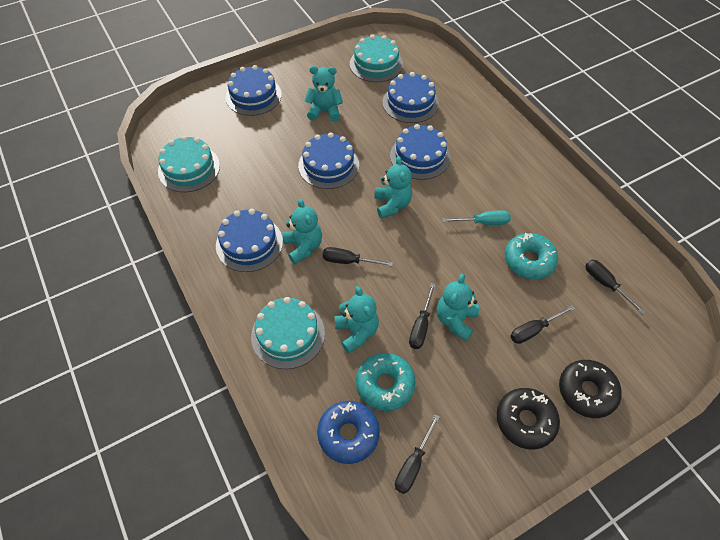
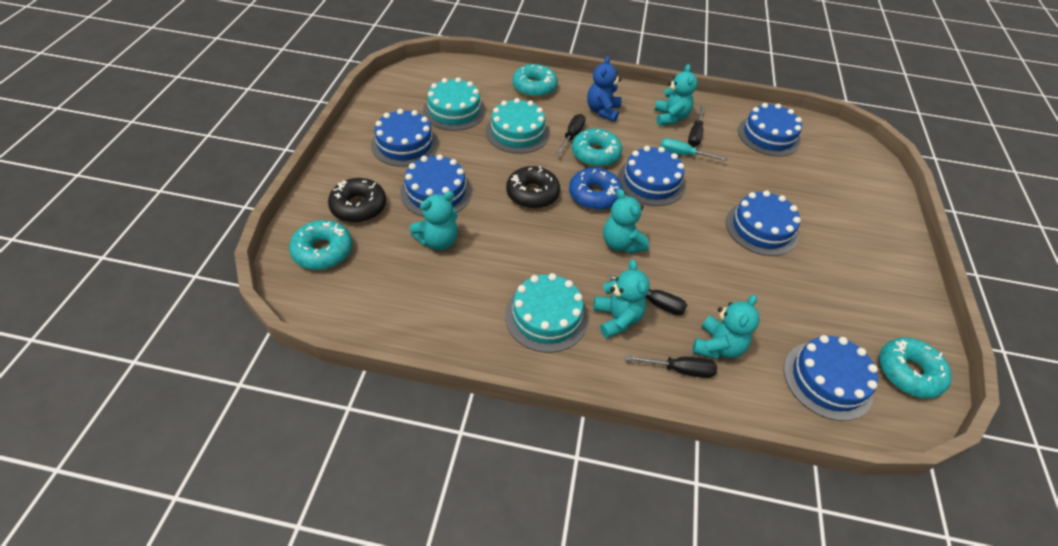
black screwdriver: [323,247,393,266] [395,414,440,494] [409,283,436,349] [510,305,575,344] [585,260,646,315] = 5 -> [556,114,586,156] [607,274,687,315] [625,355,717,378] [688,106,705,147] = 4
blue cake: [216,209,283,272] [225,65,282,116] [298,132,359,189] [383,72,439,123] [390,124,450,180] = 5 -> [371,109,438,167] [400,154,472,217] [618,146,686,206] [726,191,801,256] [738,103,802,156] [784,335,878,421] = 6
blue teddy bear: none = 0 -> [587,56,621,122] = 1
turquoise donut: [356,353,416,411] [505,233,558,279] = 2 -> [289,220,352,270] [512,64,558,98] [572,128,622,167] [879,337,952,399] = 4

